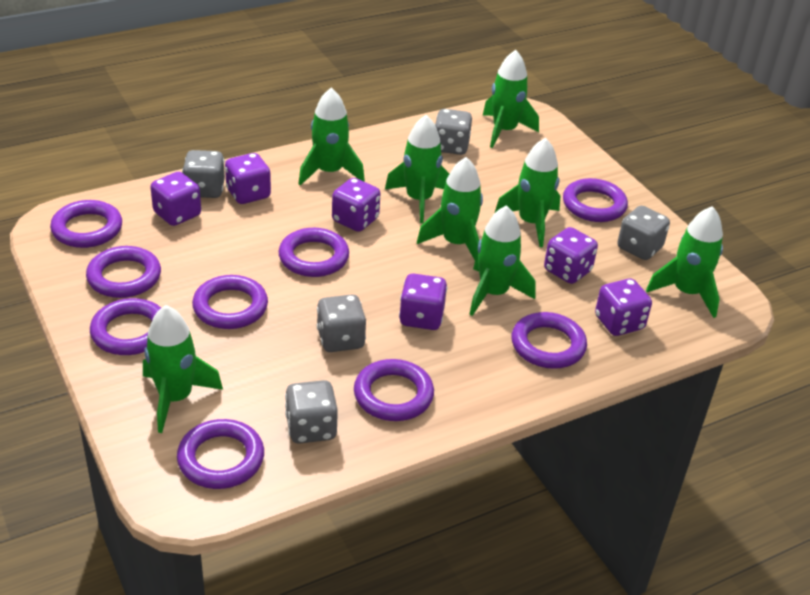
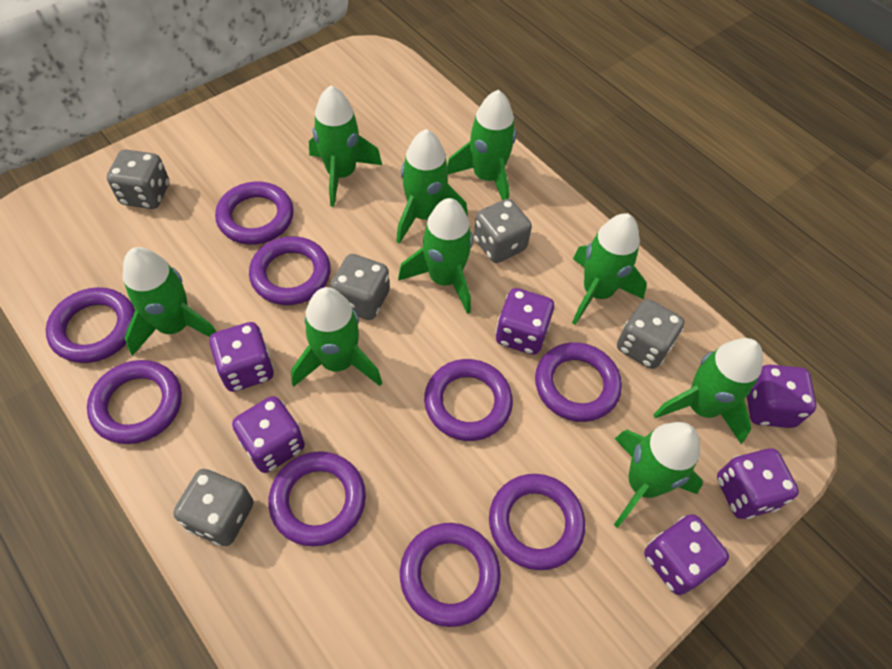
green rocket: [143,305,223,433] [298,88,365,185] [385,115,449,223] [417,157,483,260] [469,205,535,316] [483,50,539,148] [494,138,560,247] [646,206,723,318] = 8 -> [123,247,216,356] [291,287,382,387] [309,85,382,207] [396,129,468,244] [398,198,473,314] [447,90,516,200] [572,213,647,325] [614,422,703,528] [653,338,763,444] = 9

